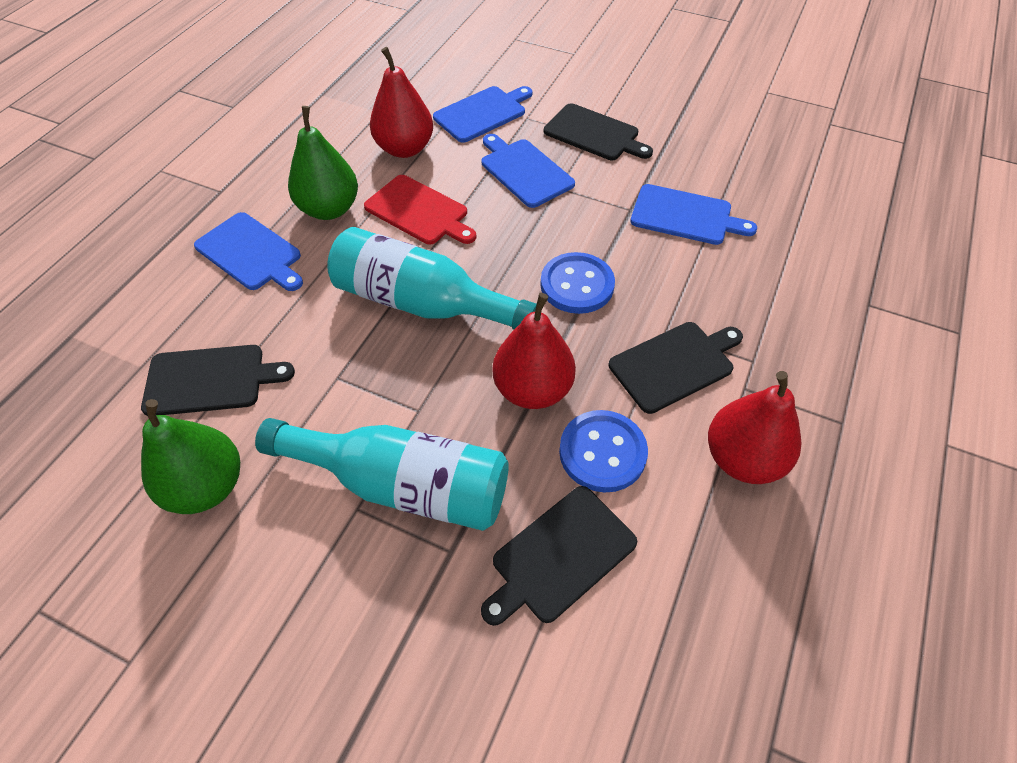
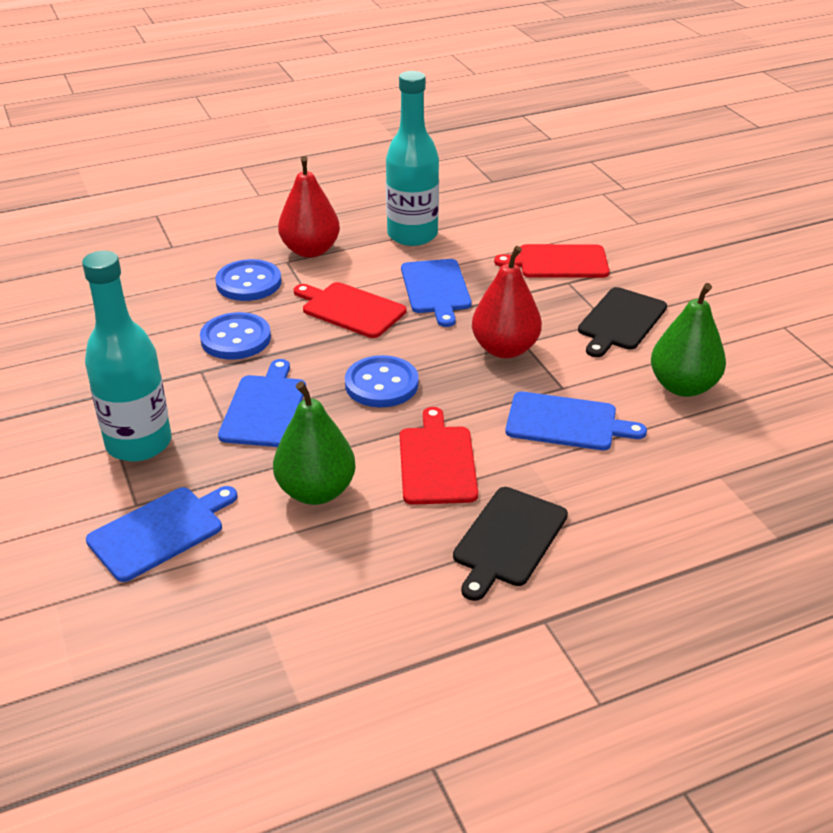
black cutting board: [141,345,295,416] [481,486,637,626] [544,103,653,160] [609,322,743,414] = 4 -> [453,487,568,601] [578,287,667,357] = 2
blue button: [540,252,615,314] [559,410,648,492] = 2 -> [200,312,271,359] [215,259,281,301] [345,355,419,407] = 3
red cutting board: [364,175,476,244] = 1 -> [294,282,406,338] [400,407,478,505] [494,244,610,278] = 3
red pear: [370,47,433,158] [493,293,576,409] [708,371,801,484] = 3 -> [278,156,340,258] [472,246,542,358] = 2

